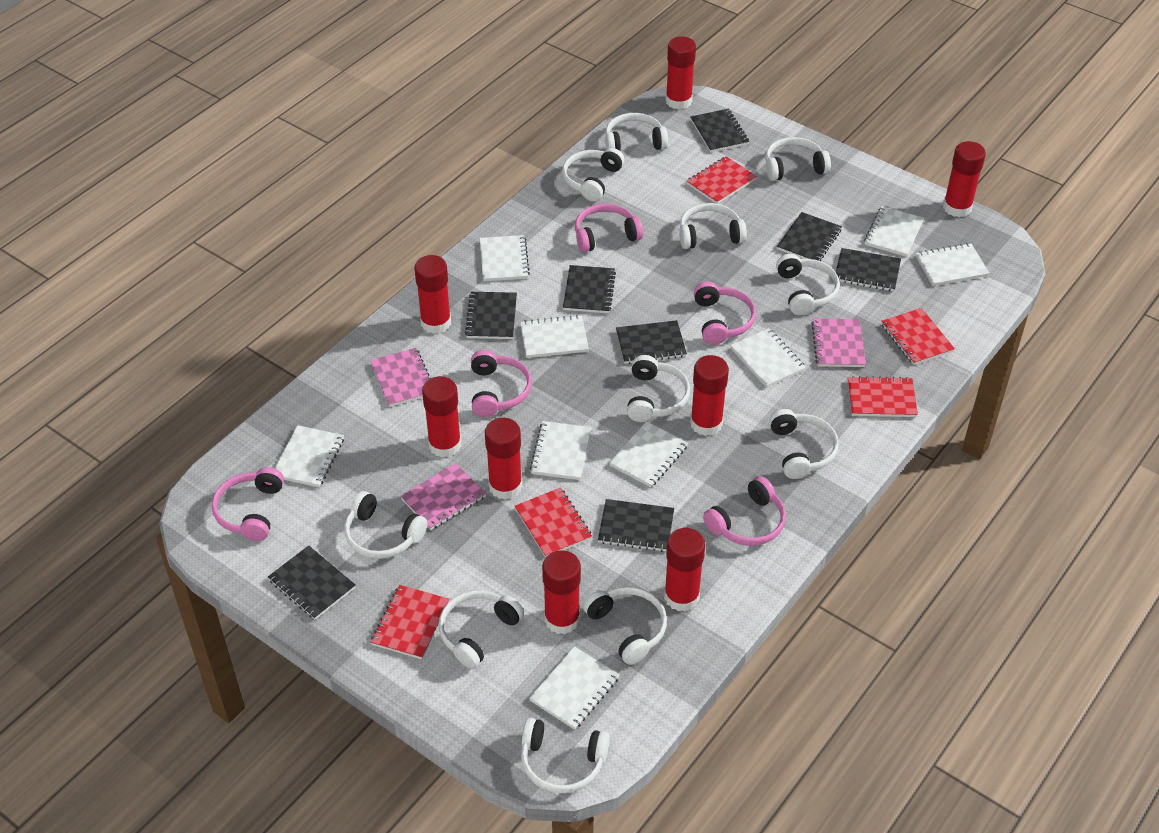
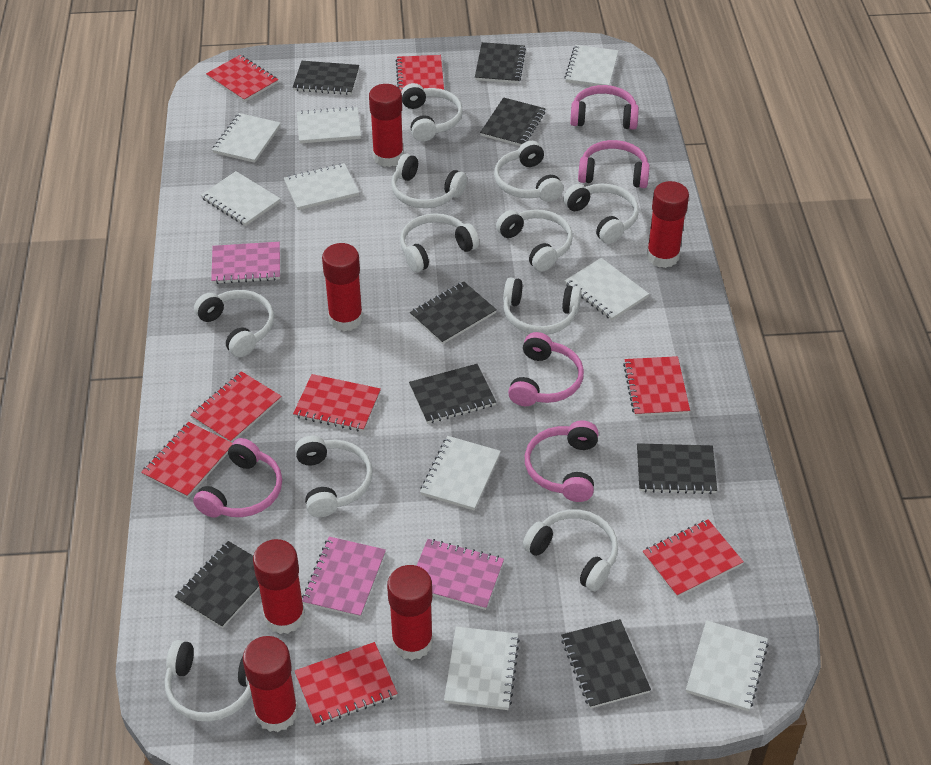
red glue stick: [414,255,451,334] [422,376,461,458] [485,418,522,500] [542,550,581,634] [664,528,705,611] [665,36,696,110] [690,355,729,436] [943,141,986,217] = 8 -> [243,636,298,732] [253,539,305,634] [322,243,363,331] [369,84,404,167] [387,565,433,660] [647,181,689,268] = 6
red notebook: [371,585,450,659] [515,487,592,558] [687,156,757,204] [848,376,918,417] [881,308,955,365] = 5 -> [141,422,232,498] [190,371,282,442] [206,55,278,102] [293,374,381,432] [295,642,398,726] [396,55,444,91] [623,356,690,416] [643,519,744,597] = 8

